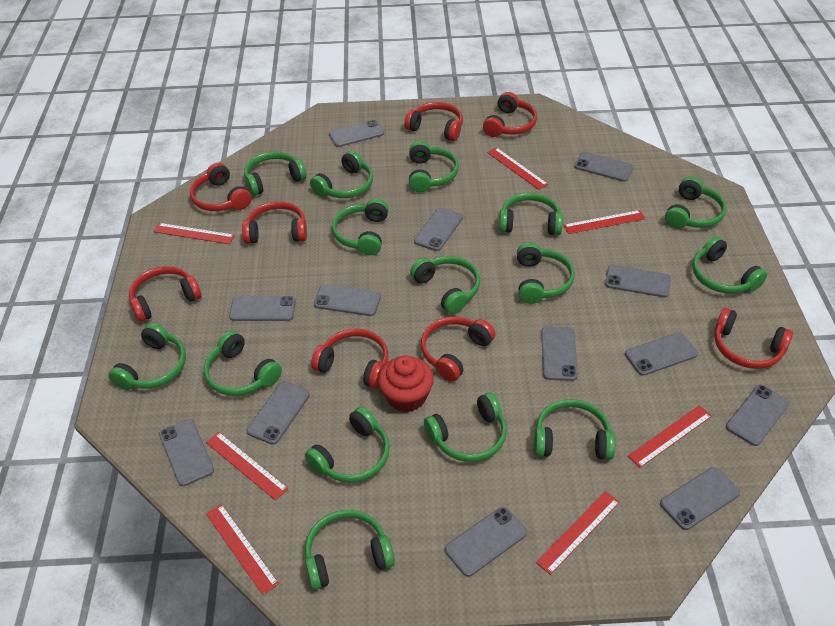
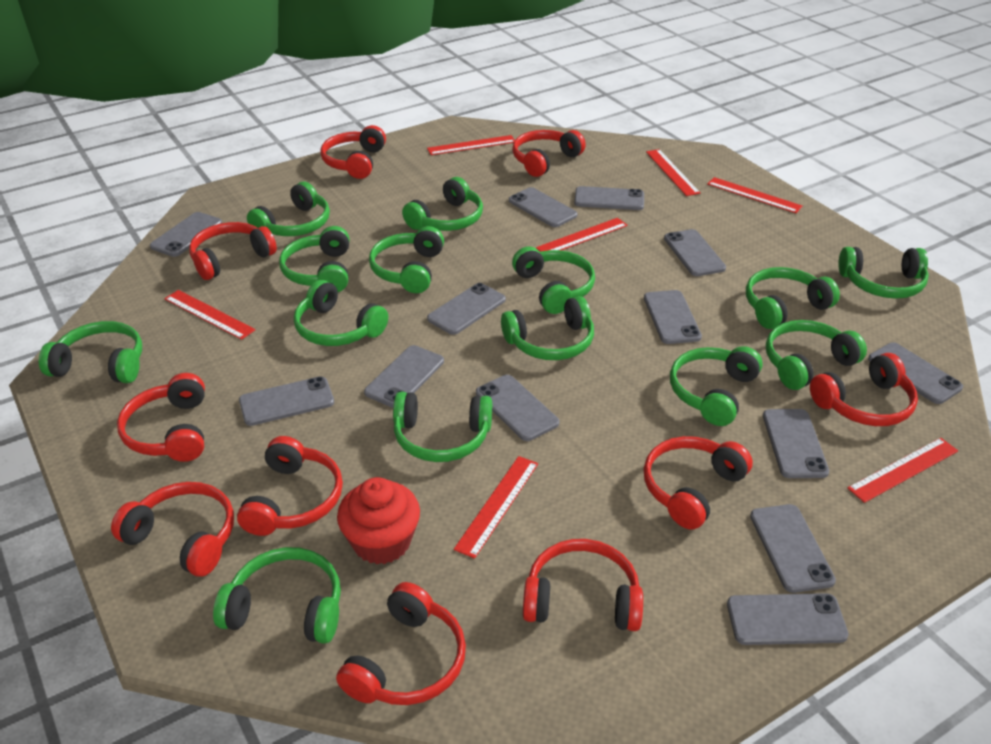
green headphones: [108,323,186,390] [204,330,282,396] [244,152,306,196] [305,407,390,483] [305,510,395,590] [310,151,373,198] [332,199,389,255] [409,141,459,192] [410,256,480,314] [424,392,507,462] [499,193,563,235] [517,242,575,304] [534,399,616,460] [665,176,727,229] [692,236,767,294] = 15 -> [39,321,142,383] [213,547,341,644] [247,182,330,236] [279,226,350,292] [294,280,388,346] [369,226,444,293] [393,392,492,462] [402,177,483,231] [501,296,594,360] [512,246,595,314] [670,346,763,426] [746,267,840,329] [766,320,867,390] [838,247,929,299] = 14
red headphones: [129,266,202,322] [190,163,251,211] [242,201,307,244] [311,329,388,389] [404,102,463,141] [421,317,495,382] [483,92,537,137] [714,308,793,369] = 8 -> [111,482,234,577] [117,373,205,462] [189,222,277,280] [237,436,343,536] [320,125,386,179] [336,582,466,705] [512,130,586,177] [523,539,643,631] [643,436,753,529] [810,353,918,426] = 10

